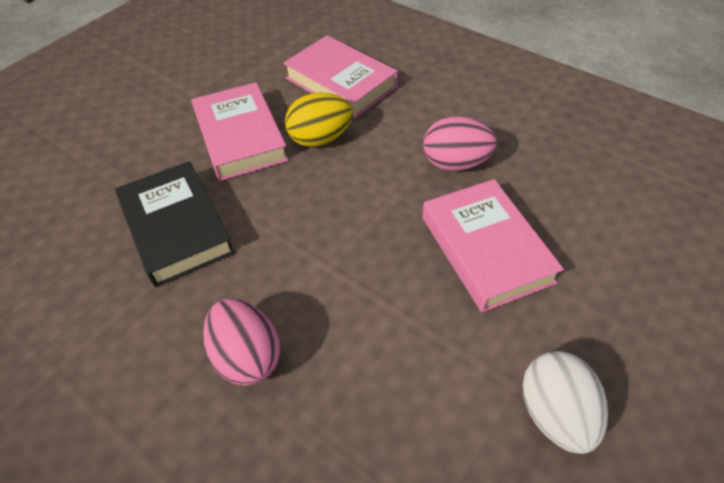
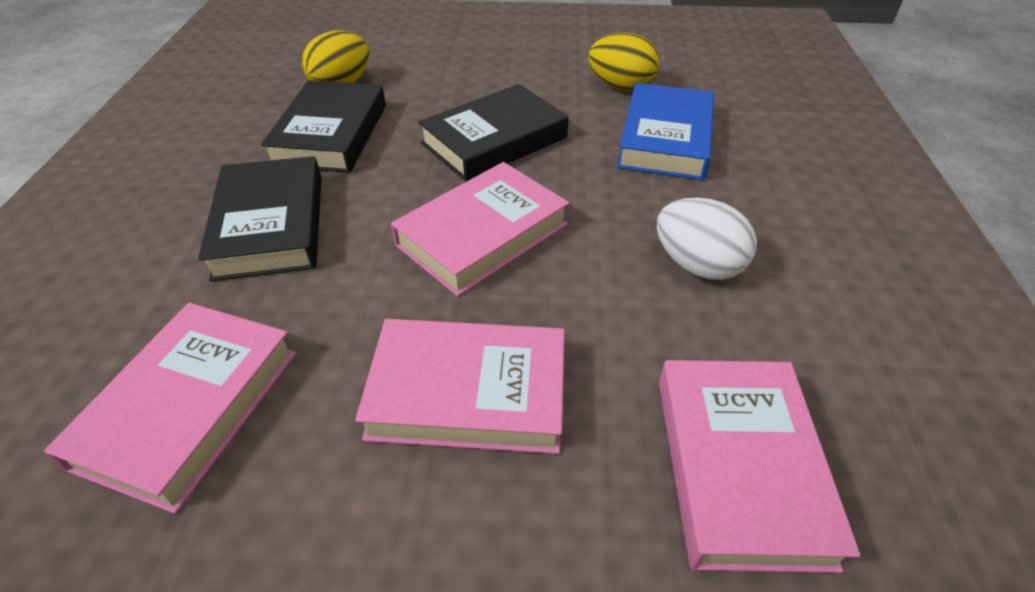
black book: [115,161,235,287] = 1 -> [198,156,321,281] [261,80,386,173] [418,84,569,181] = 3
blue book: none = 0 -> [617,83,714,180] = 1
pink book: [191,82,289,181] [283,35,398,118] [422,179,564,313] = 3 -> [44,303,296,514] [355,319,565,454] [391,162,569,297] [659,360,861,573] = 4
pink egg: [203,298,281,386] [423,116,497,171] = 2 -> none = 0
yellow egg: [285,93,353,147] = 1 -> [302,31,369,83] [588,33,660,91] = 2

